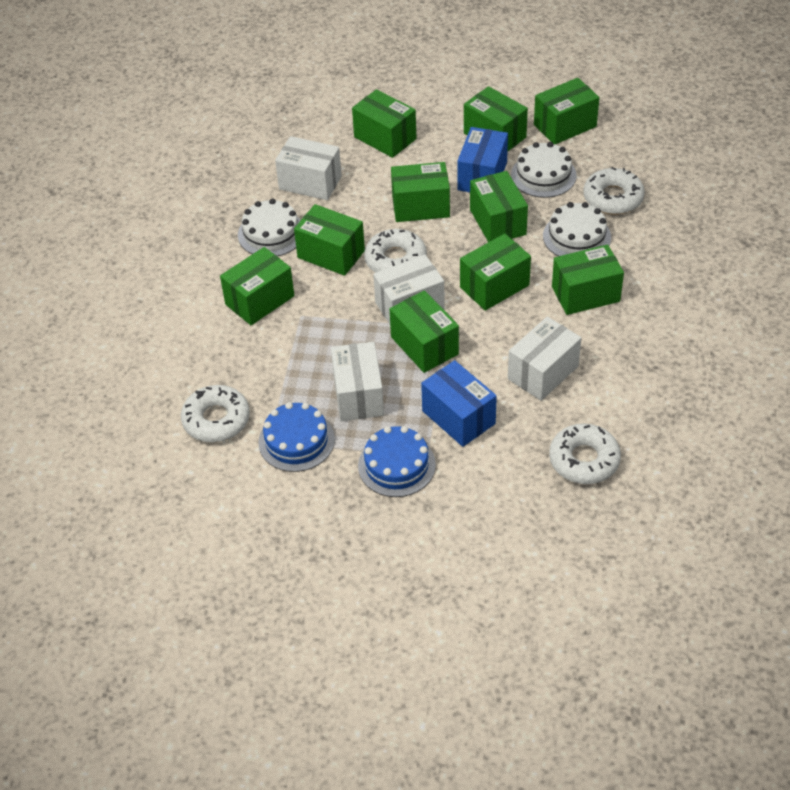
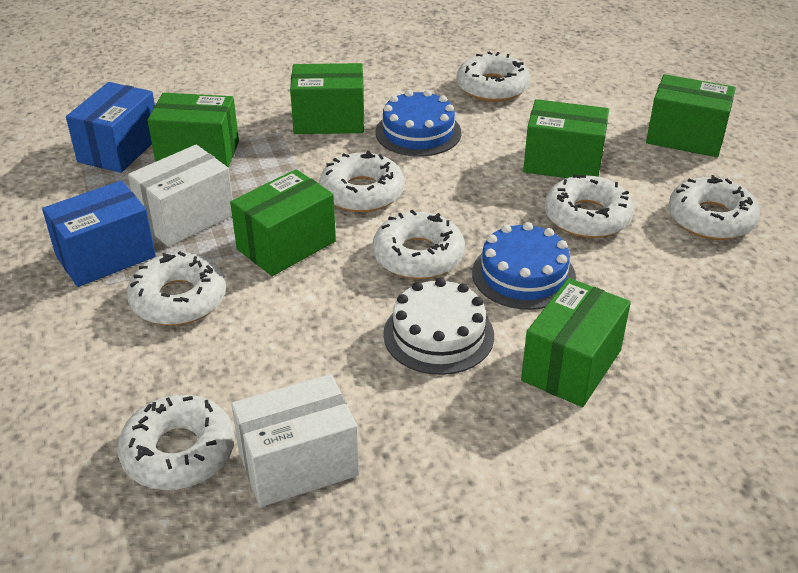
green box: [220,247,294,325] [294,204,365,276] [352,89,416,158] [389,290,459,373] [391,162,450,222] [460,234,531,311] [464,86,528,152] [470,171,528,242] [534,78,599,144] [552,245,624,315] = 10 -> [147,93,239,167] [230,169,336,276] [290,63,364,134] [521,278,631,407] [523,99,609,178] [646,74,736,157] = 6
white box: [275,136,342,200] [331,342,384,421] [373,254,445,324] [508,317,581,401] = 4 -> [128,145,233,247] [231,374,359,507] = 2
white cake: [238,198,301,256] [511,142,577,198] [543,202,611,256] = 3 -> [383,278,494,375] = 1
white donut: [181,385,250,442] [364,229,427,273] [549,423,621,484] [583,167,645,214] = 4 -> [118,395,235,490] [127,251,226,325] [319,151,405,212] [372,210,465,279] [457,51,530,102] [545,175,634,238] [668,175,760,240] = 7

